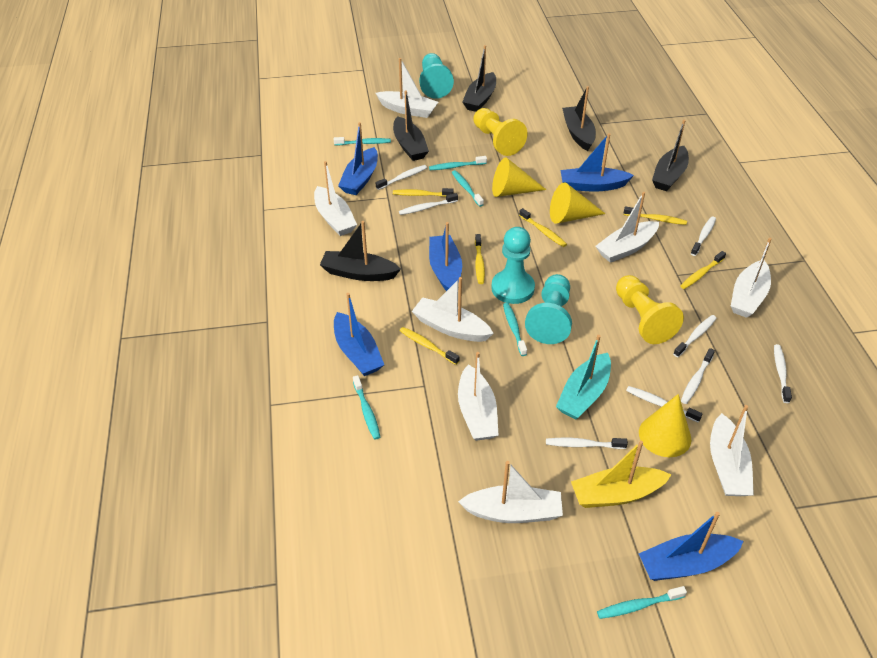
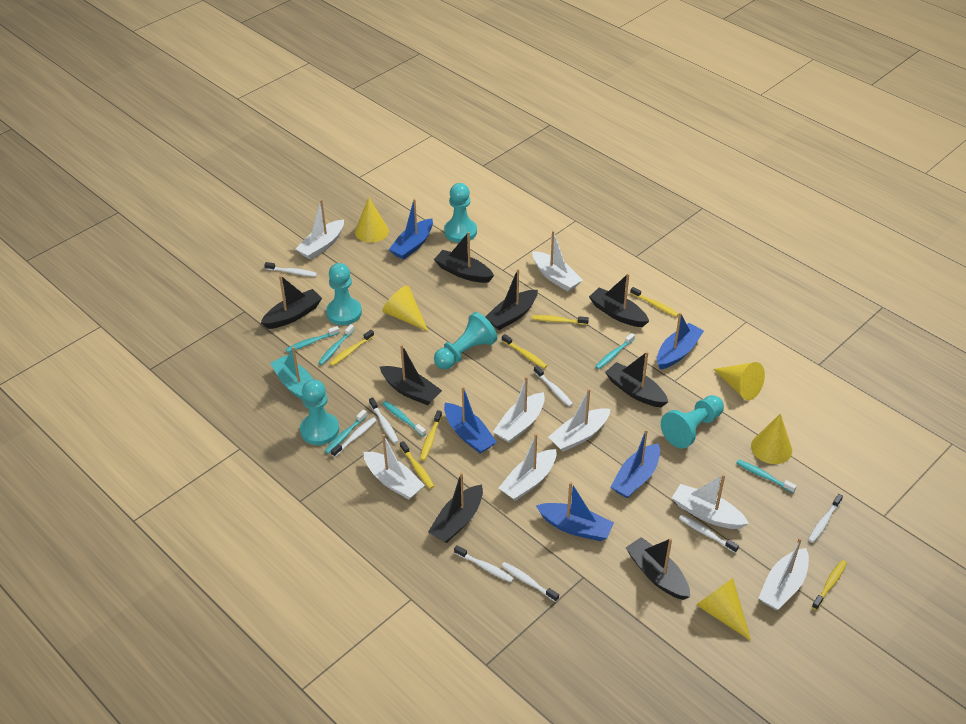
black boat: [320,221,401,281] [393,91,429,161] [462,45,496,112] [562,86,596,151] [652,119,689,191] = 5 -> [261,275,322,329] [380,344,442,405] [428,472,483,543] [434,232,494,283] [485,269,538,330] [589,273,649,327] [605,351,668,407] [626,537,690,600] = 8
turquoise pawn: [419,53,454,99] [491,227,535,304] [525,274,572,344] = 3 -> [300,379,339,445] [326,263,362,325] [434,312,498,369] [444,183,477,243] [661,395,724,448] = 5
yellow boat: [571,441,671,508] = 1 -> none = 0
yellow cone: [492,157,546,197] [550,183,605,224] [639,394,691,457] = 3 -> [355,197,389,243] [382,285,428,331] [696,578,751,641] [713,362,765,400] [751,414,792,464] = 5
yellow pawn: [473,108,527,156] [616,275,684,344] = 2 -> none = 0
yellow toothbrush: [393,188,454,197] [400,327,459,365] [475,234,485,284] [519,208,567,247] [624,206,687,225] [680,251,726,289] = 6 -> [329,330,374,366] [400,441,434,489] [420,410,442,461] [502,334,547,369] [532,315,589,325] [630,287,679,317] [812,560,847,610] = 7

